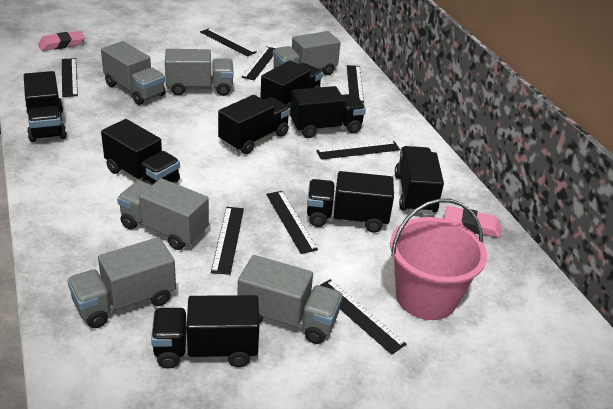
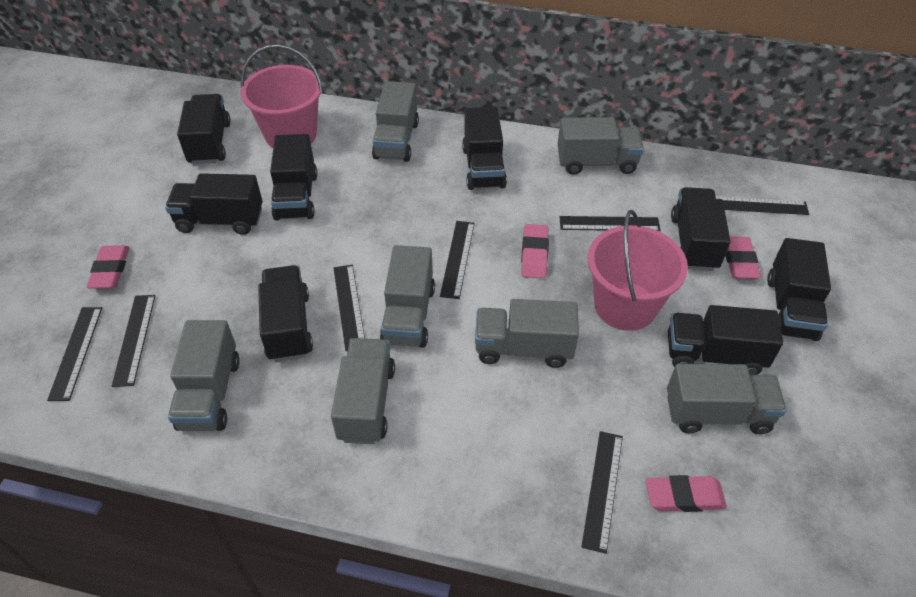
black ruler: [62,58,78,97] [200,28,257,56] [211,207,244,275] [242,46,275,80] [266,191,318,254] [316,141,400,160] [320,279,407,355] [347,65,364,103] = 8 -> [47,307,102,401] [112,295,155,387] [334,265,365,351] [440,221,475,299] [560,216,661,231] [582,431,623,554] [716,196,809,215] = 7
grey truck: [67,237,176,328] [101,41,166,105] [117,178,209,250] [165,49,234,96] [237,255,343,344] [273,31,341,75] = 6 -> [168,320,240,431] [331,338,395,444] [372,81,419,162] [380,245,435,348] [475,299,579,368] [558,117,644,175] [667,364,787,434] = 7
pink bucket: [390,199,487,320] = 1 -> [241,44,323,148] [588,210,688,331] = 2
pink eraser: [38,31,85,51] [444,206,501,238] = 2 -> [87,245,129,289] [521,224,549,279] [646,475,727,512] [725,236,761,279] = 4

